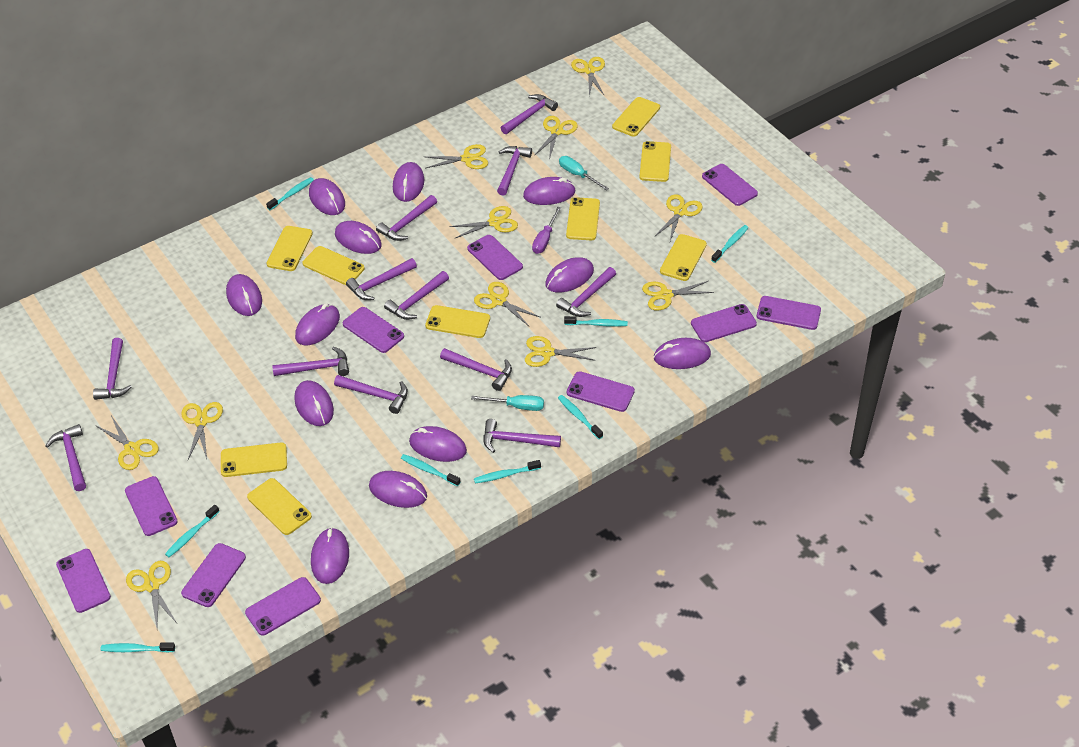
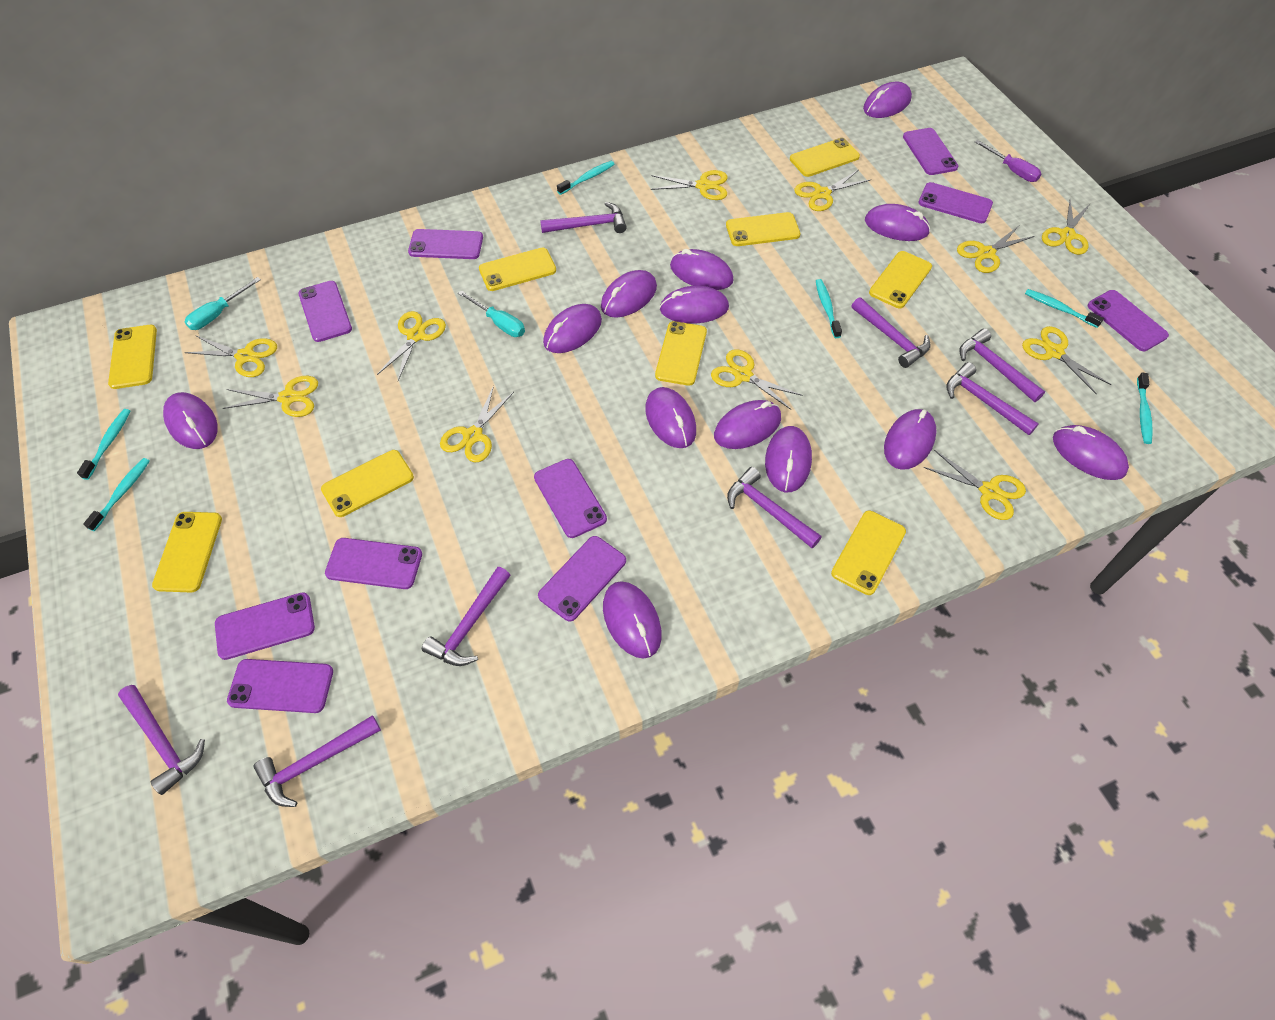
purple hammer: [46,424,86,491] [93,338,132,400] [272,347,349,376] [334,375,408,414] [346,258,417,300] [376,195,437,241] [384,271,449,320] [440,348,512,391] [483,419,561,453] [497,146,532,196] [501,94,558,134] [556,267,616,317] = 12 -> [118,685,205,795] [254,715,381,807] [422,567,510,666] [540,202,627,233] [727,467,822,548] [852,297,931,368] [946,362,1039,435] [959,328,1045,402] = 8
purple mouse: [226,274,262,316] [294,380,334,426] [295,303,340,345] [309,178,345,215] [311,527,349,584] [335,221,382,254] [369,471,427,508] [393,162,424,202] [409,426,467,462] [523,177,576,205] [545,257,594,293] [654,338,711,369] = 12 -> [163,392,218,449] [543,304,602,353] [601,270,657,318] [603,581,662,659] [645,387,696,448] [660,286,729,323] [670,249,734,290] [714,400,781,449] [765,426,812,493] [863,82,912,118] [865,204,930,241] [884,409,937,470] [1053,425,1129,480] = 13
turquoise toothbrush: [100,642,175,653] [165,505,220,557] [266,177,314,210] [401,454,461,486] [474,460,541,484] [558,395,603,439] [564,316,628,327] [711,225,748,263] = 8 -> [77,409,131,480] [83,458,150,531] [557,161,615,195] [816,279,842,338] [1025,289,1104,328] [1137,372,1153,444] = 6

